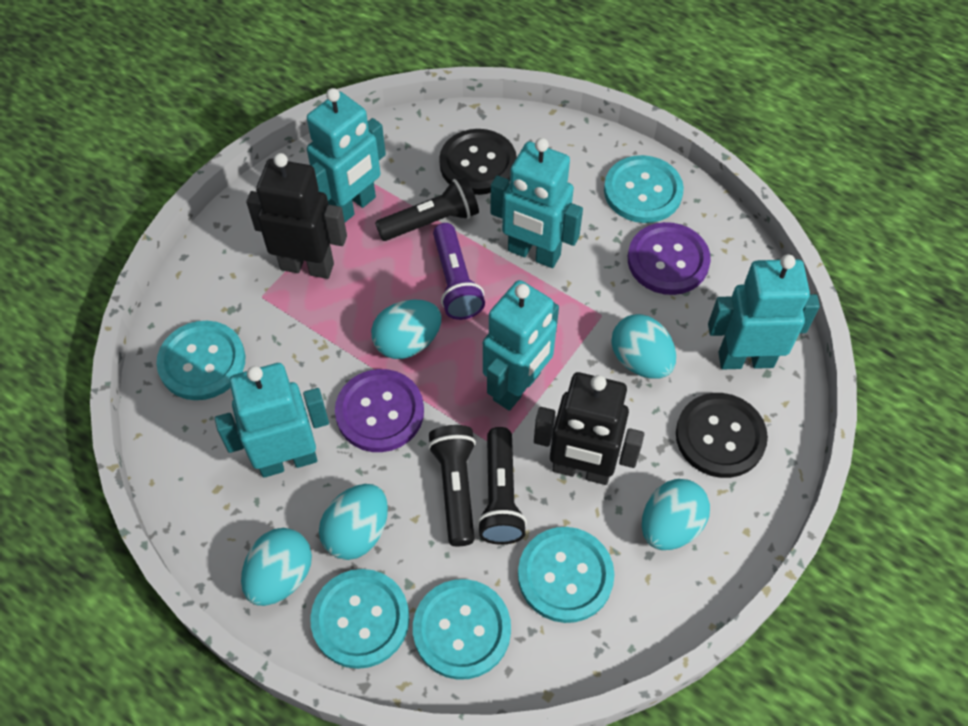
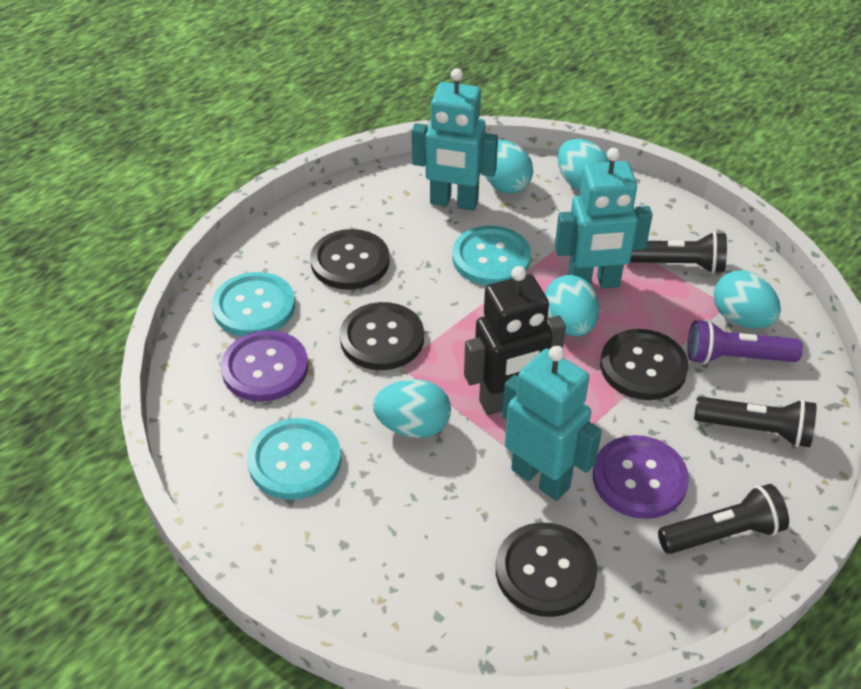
black button: [439,129,517,195] [676,393,768,478] = 2 -> [310,229,390,290] [340,302,424,370] [496,523,597,617] [600,329,688,400] = 4
black robot: [246,153,347,279] [534,372,644,485] = 2 -> [464,266,566,415] = 1
turquoise button: [156,321,245,400] [310,569,409,669] [413,579,511,680] [518,527,614,623] [604,155,684,223] = 5 -> [212,272,295,336] [247,418,341,500] [452,226,531,285] = 3
turquoise robot: [215,363,329,478] [307,88,386,222] [483,280,559,411] [490,138,583,268] [708,254,820,369] = 5 -> [412,68,498,211] [502,346,602,501] [555,148,653,289] = 3

